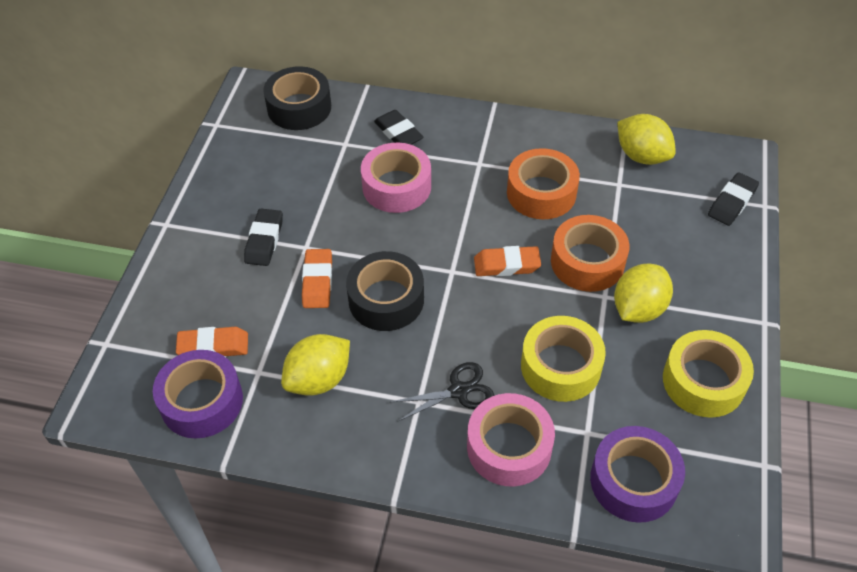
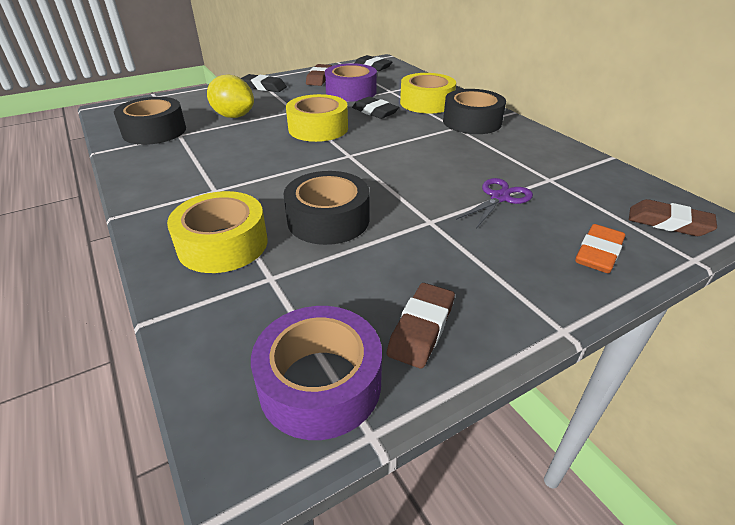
black scissors: [391,362,494,422] = 1 -> none = 0
black tape: [263,66,331,130] [346,251,424,331] = 2 -> [114,97,186,145] [283,171,369,245] [443,89,506,134] = 3
brown eraser: none = 0 -> [306,64,332,86] [387,283,455,369] [629,199,717,236] = 3
orange eraser: [176,327,248,357] [302,249,332,308] [474,246,541,276] = 3 -> [575,224,626,273] = 1
orange tape: [507,148,580,219] [551,215,629,292] = 2 -> none = 0
pink tape: [361,143,431,213] [467,393,555,487] = 2 -> none = 0
purple scissors: none = 0 -> [456,178,533,229] = 1
yellow lemon: [281,334,350,396] [614,264,673,323] [617,114,676,165] = 3 -> [207,75,254,118] = 1
yellow tape: [521,316,606,402] [663,330,754,418] = 2 -> [167,191,268,273] [286,94,348,142] [400,73,456,114] = 3

